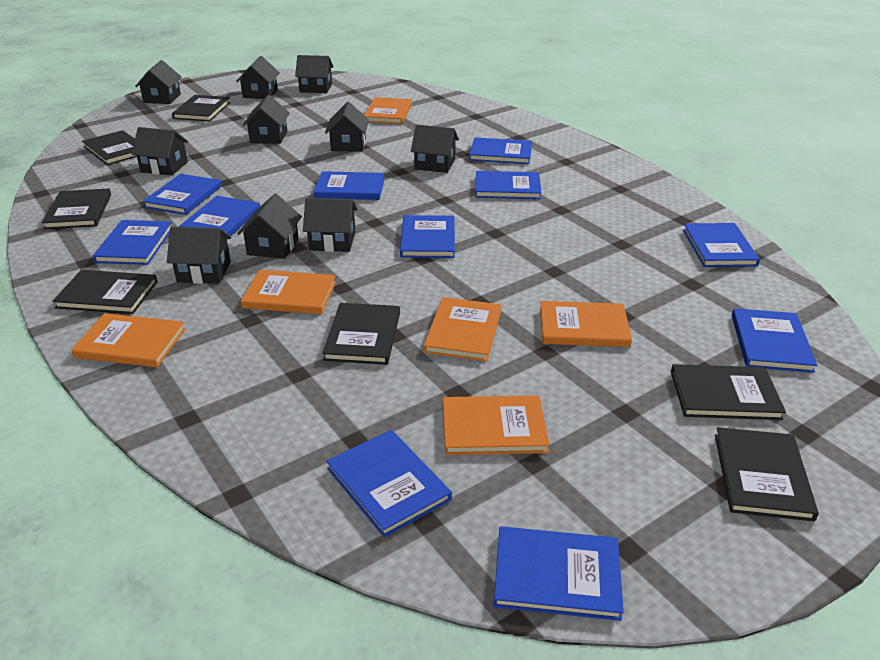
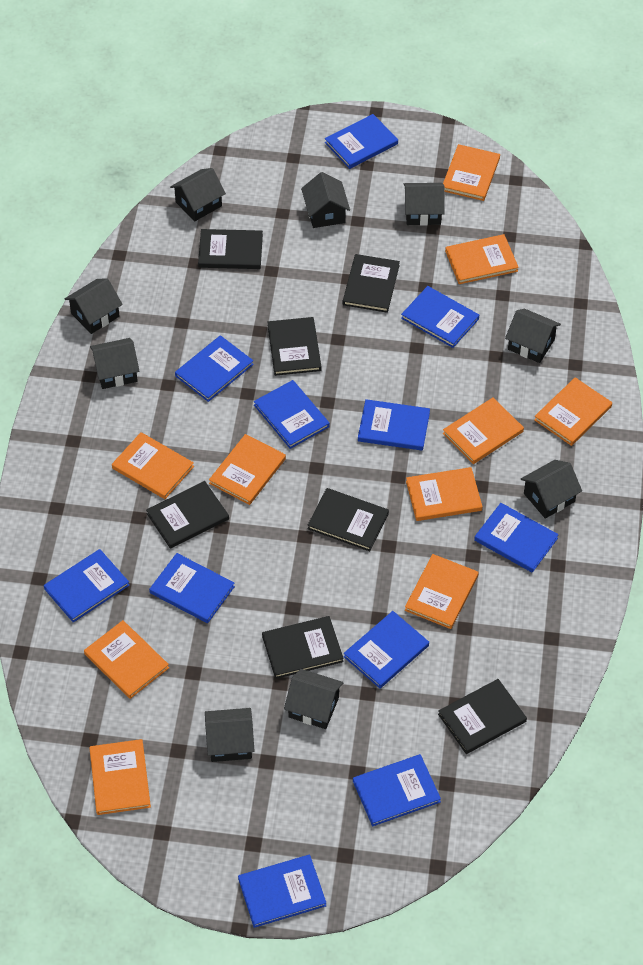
black house: [131,127,188,176] [135,60,182,104] [167,227,231,284] [236,56,280,99] [237,194,302,259] [243,95,290,144] [295,55,334,93] [303,198,358,252] [325,102,369,152] [411,125,459,173] = 10 -> [65,278,123,334] [90,338,139,389] [170,168,226,221] [205,708,255,762] [284,669,343,729] [301,172,350,228] [404,183,445,226] [505,309,561,363] [521,460,582,519] = 9
orange book: [71,313,185,367] [241,270,336,314] [364,97,412,124] [423,297,501,362] [443,395,550,455] [540,301,632,347] = 6 -> [84,620,169,699] [89,739,151,815] [112,432,194,499] [209,434,286,505] [405,554,479,629] [406,467,483,521] [443,144,500,201] [443,398,524,464] [445,234,519,284] [534,377,612,446] = 10

